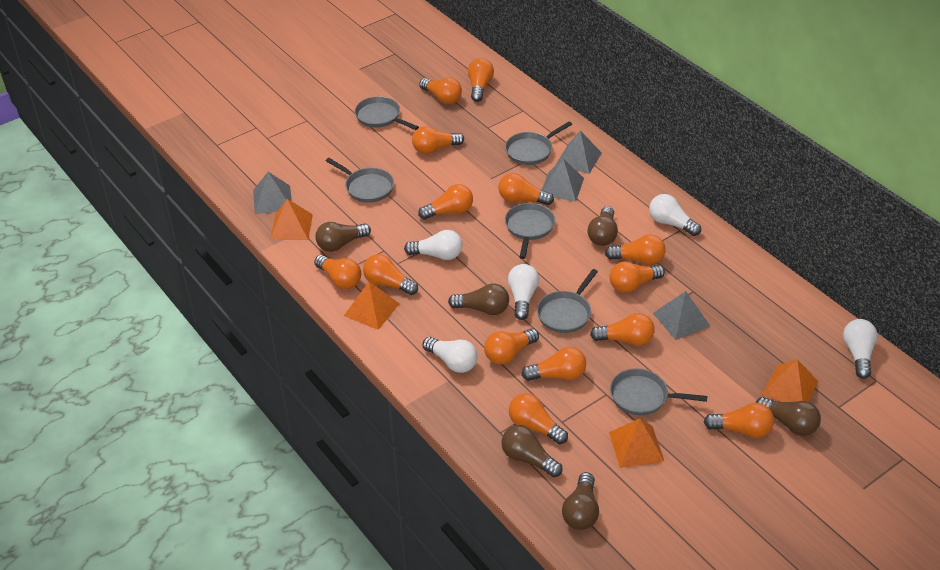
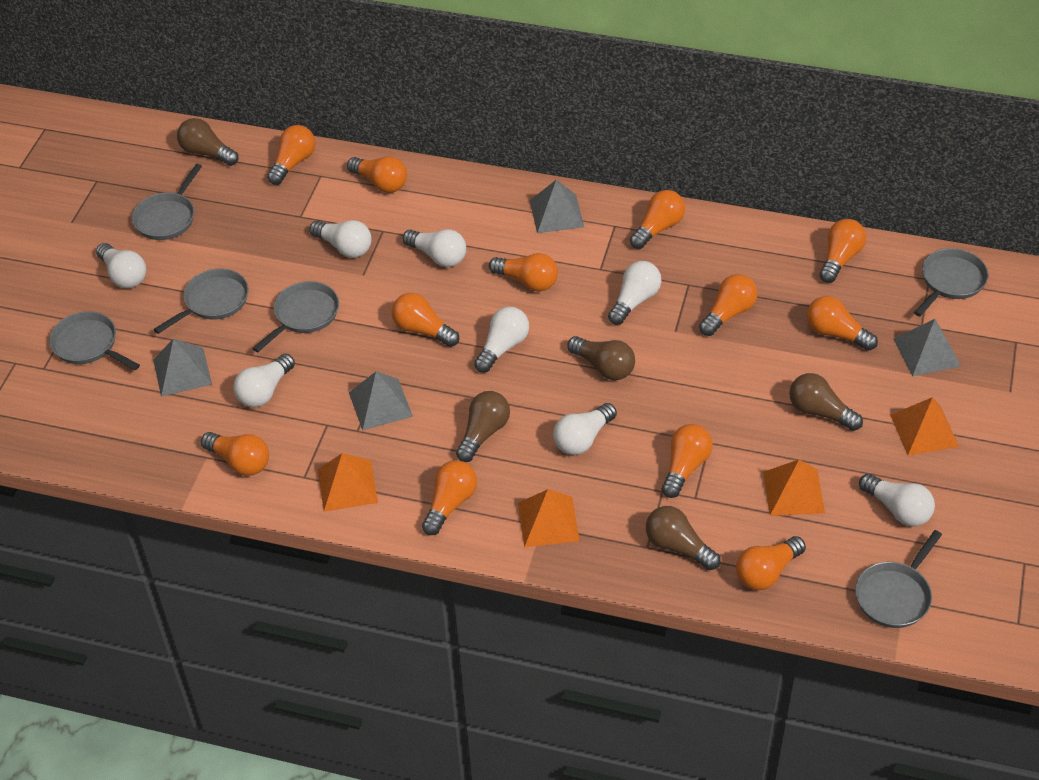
brown light bulb: [315,222,371,252] [448,284,509,315] [502,425,562,477] [562,472,599,530] [587,206,618,246] [755,397,821,436] = 6 -> [177,118,239,166] [456,391,510,462] [567,336,635,380] [646,506,721,570] [789,373,863,431] = 5
orange light bulb: [314,255,361,289] [363,254,418,295] [412,126,464,154] [418,184,473,220] [419,77,462,104] [468,58,494,102] [484,328,539,364] [498,173,554,205] [509,393,568,444] [521,347,586,381] [590,313,655,346] [605,234,666,265] [609,261,665,293] [704,403,774,438] = 14 -> [201,432,269,476] [267,125,315,185] [347,156,407,193] [392,293,459,347] [422,460,477,535] [489,253,558,292] [630,190,685,249] [662,424,713,498] [699,274,757,336] [736,536,806,590] [807,296,878,351] [819,219,866,283] = 12
white light bulb: [404,230,462,260] [423,337,477,373] [508,264,539,320] [649,194,701,236] [843,319,878,379] = 5 -> [96,243,146,288] [233,354,295,407] [309,220,371,258] [403,229,466,267] [474,307,529,373] [553,403,617,455] [608,261,661,325] [859,473,935,527] = 8

